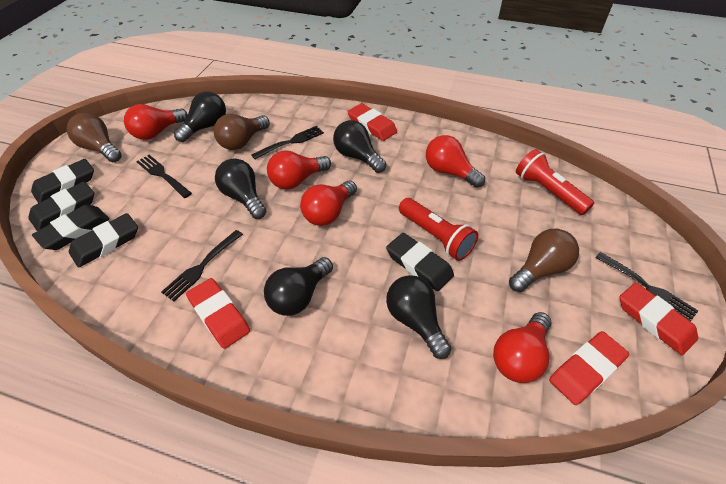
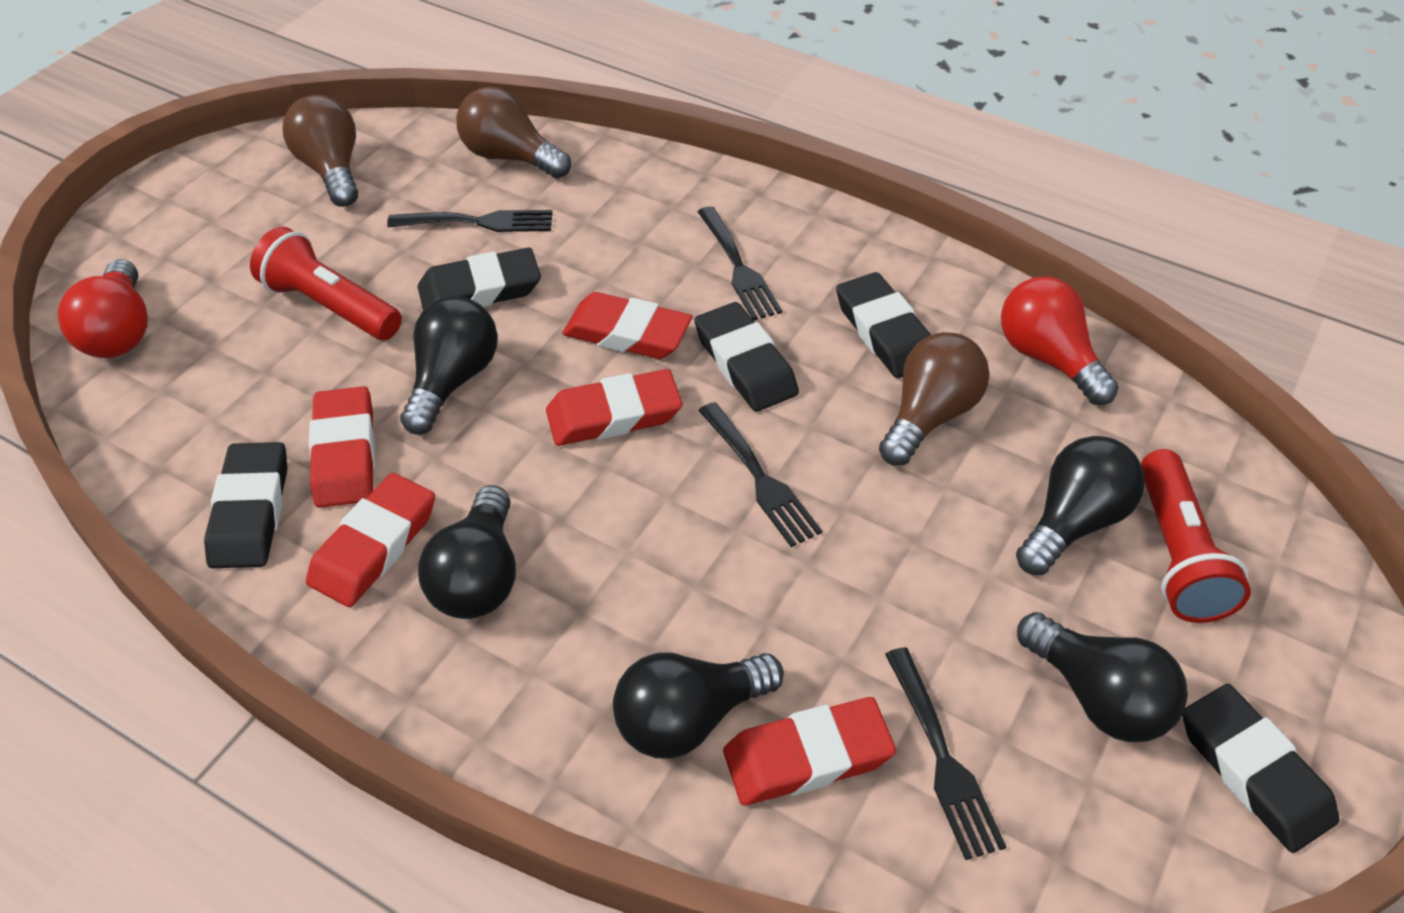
red eraser: [186,278,250,349] [348,103,397,141] [549,331,629,405] [619,283,698,355] = 4 -> [306,473,435,607] [309,386,375,508] [546,369,682,446] [562,292,692,359] [723,697,896,805] = 5
red light bulb: [124,104,188,140] [267,151,331,189] [300,181,357,226] [426,135,485,188] [493,312,552,383] = 5 -> [58,259,148,358] [1001,277,1118,405] = 2

